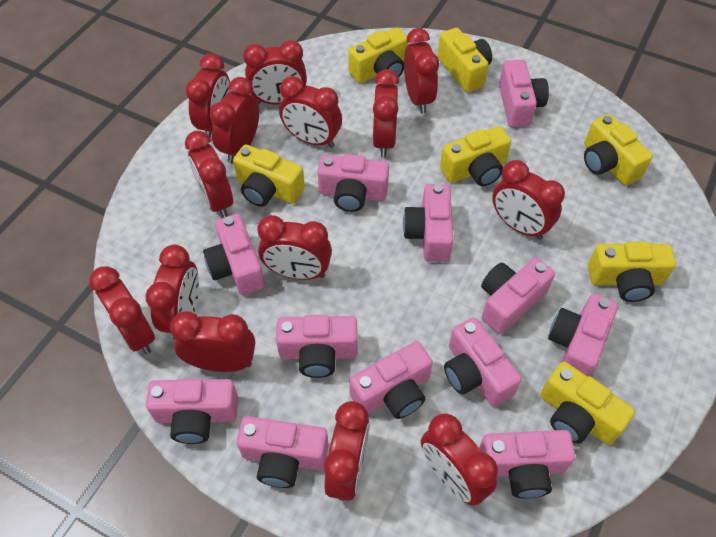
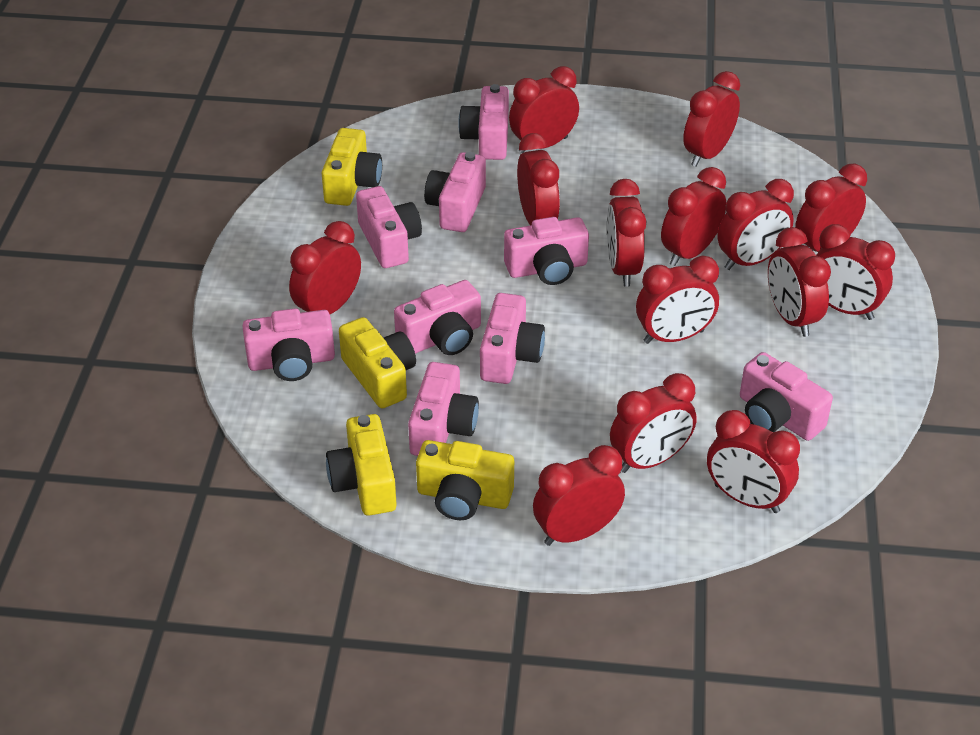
pink camera: [146,379,238,444] [203,214,265,295] [236,416,329,488] [276,315,357,378] [317,154,389,212] [349,341,433,419] [403,184,454,262] [444,317,522,407] [479,430,575,498] [481,258,555,334] [499,60,549,127] [548,294,618,376] = 12 -> [243,308,335,381] [356,186,422,268] [394,280,481,355] [408,362,479,456] [424,152,486,232] [458,84,509,160] [480,293,545,384] [504,217,589,285] [740,352,833,441] = 9
yellow camera: [233,144,305,207] [348,27,409,83] [437,28,492,92] [440,126,511,186] [540,362,635,445] [584,114,653,186] [588,242,676,302] = 7 -> [322,128,382,206] [326,414,397,516] [339,317,416,409] [416,440,514,520] = 4

